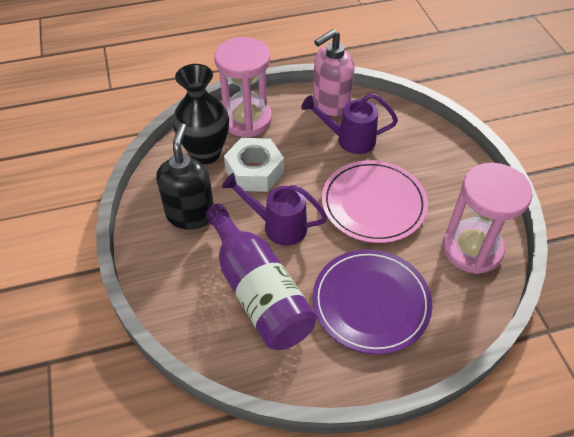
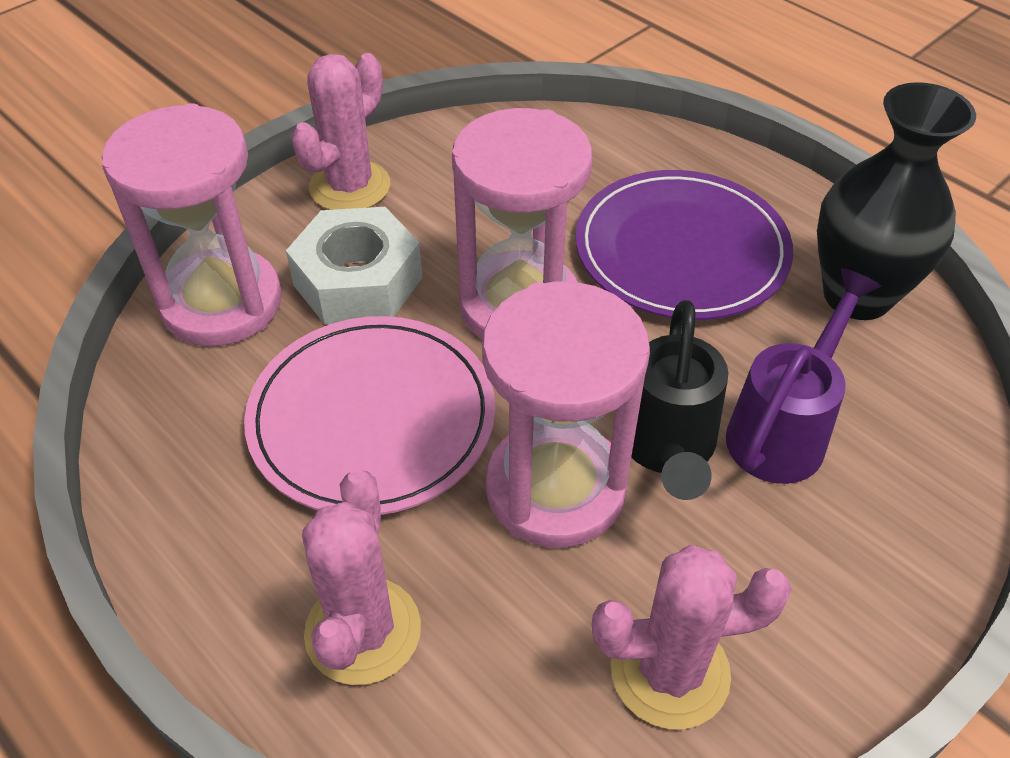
black soap dispenser: [156,123,214,230] = 1 -> none = 0
black watering can: none = 0 -> [631,300,728,500] = 1
pink cactus: none = 0 -> [291,53,390,210] [302,469,421,685] [592,545,792,729] = 3
pink hourglass: [214,37,272,138] [443,163,533,274] = 2 -> [102,103,282,346] [452,108,592,340] [482,281,650,548] = 3
pink soap dispenser: [313,29,354,116] = 1 -> none = 0
purple bottle: [206,204,317,350] = 1 -> none = 0
purple watering can: [222,173,327,246] [301,93,398,154] = 2 -> [726,268,881,484] = 1

